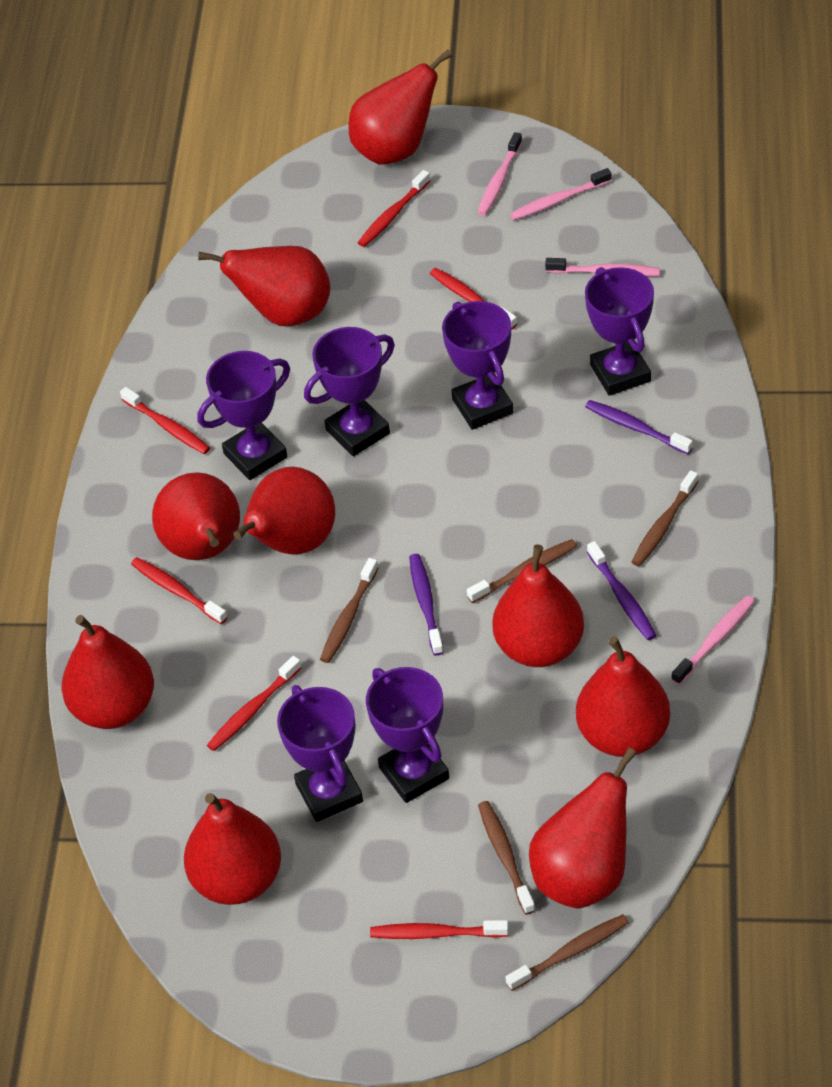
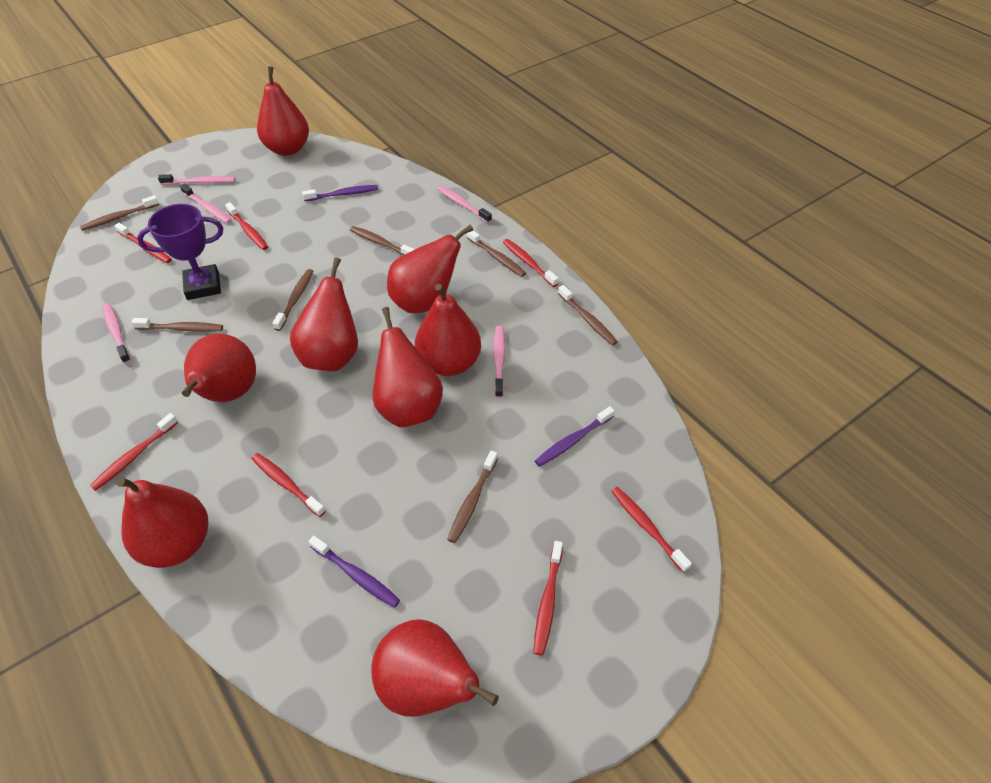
brown toothbrush: [320,558,379,663] [467,539,577,603] [478,801,535,915] [505,914,629,991] [631,470,698,566] = 5 -> [80,195,159,231] [131,318,223,332] [272,269,313,331] [350,226,415,255] [447,450,498,543] [466,231,526,277] [558,285,618,345] = 7
pink toothbrush: [477,132,522,216] [510,168,611,220] [545,258,660,276] [671,595,755,685] = 4 -> [103,303,131,364] [158,174,235,185] [180,184,232,224] [437,185,492,223] [494,326,505,398] = 5
purple trophy: [197,351,290,480] [277,685,363,822] [304,327,395,456] [366,667,449,803] [442,301,513,430] [585,267,654,396] = 6 -> [137,204,223,300] = 1
red pear: [62,615,154,729] [152,472,240,560] [184,793,281,905] [198,246,330,326] [233,467,335,555] [348,49,452,165] [492,544,584,667] [529,747,637,908] [576,637,670,757] = 9 -> [116,477,208,568] [182,334,256,402] [257,66,309,156] [290,257,358,372] [371,619,499,717] [373,307,443,427] [387,225,473,313] [415,284,481,376] = 8
red toothbrush: [120,387,210,454] [131,557,227,624] [207,656,302,751] [358,170,430,247] [370,920,509,939] [430,268,517,330] = 6 -> [90,413,178,491] [115,223,172,263] [225,202,268,250] [252,453,325,517] [503,239,559,287] [534,541,563,656] [611,487,692,573] = 7

